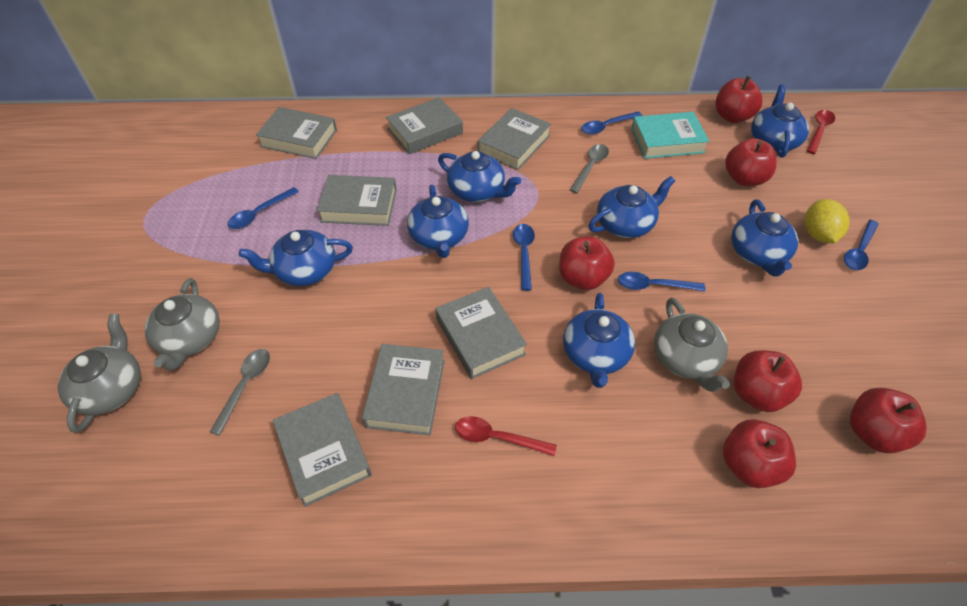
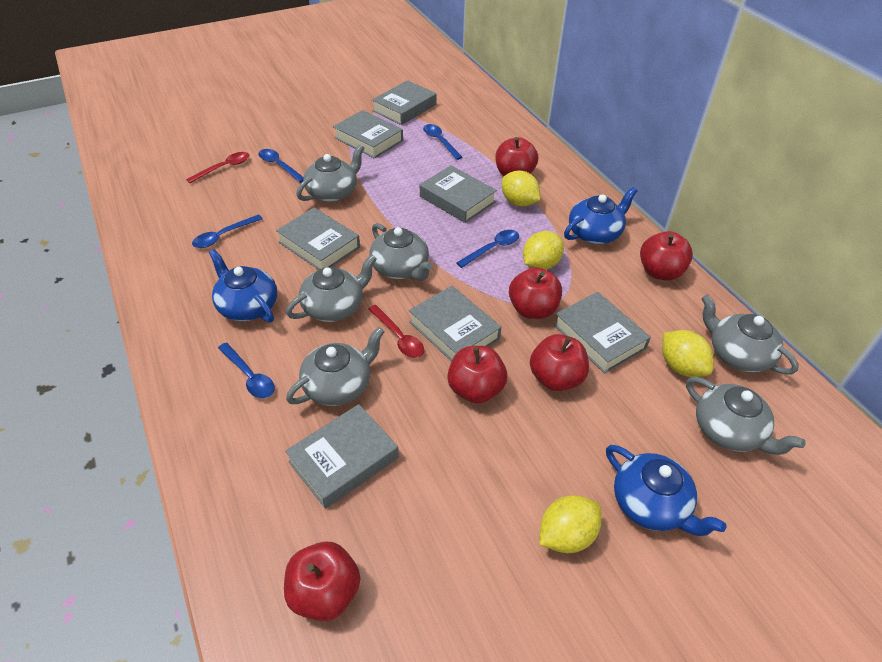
blue teapot: [238,230,353,286] [407,185,469,258] [438,151,521,202] [563,293,635,388] [589,176,675,238] [731,199,798,276] [751,84,809,158] = 7 -> [209,249,277,323] [564,187,638,244] [606,445,726,536] = 3
grey spoon: [210,349,270,436] [570,144,609,193] = 2 -> none = 0
grey teapot: [58,314,141,433] [145,278,220,371] [654,298,730,392] = 3 -> [286,254,377,322] [286,327,384,406] [296,145,364,202] [369,223,433,281] [686,377,806,455] [701,294,799,374] = 6
turquoise book: [631,112,709,159] = 1 -> none = 0
yellow lemon: [804,199,850,243] = 1 -> [502,171,540,207] [523,231,564,270] [539,495,601,553] [662,330,714,377] = 4

